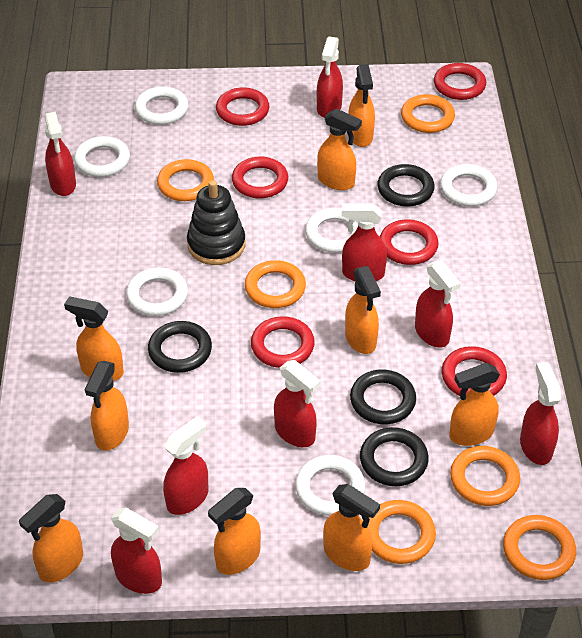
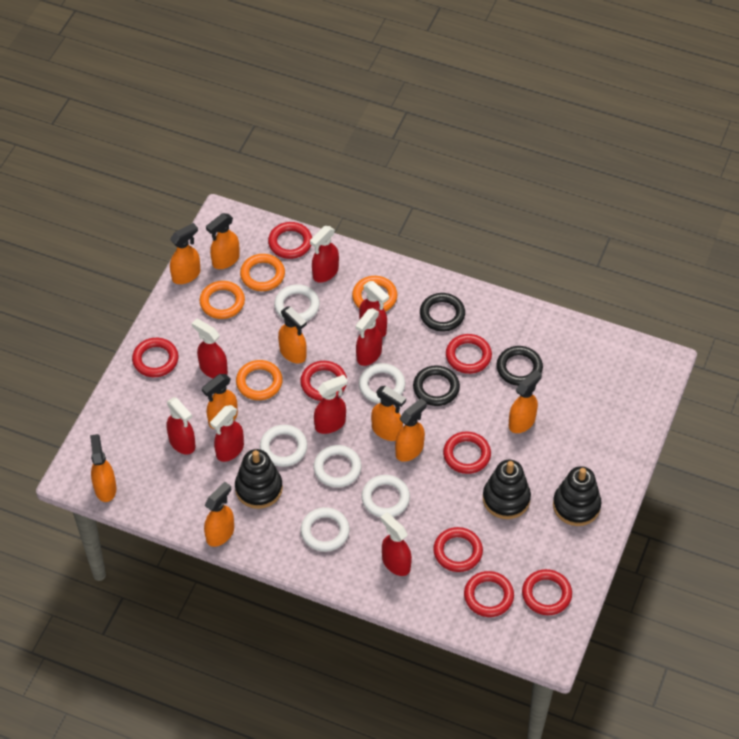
black ring: [148,321,212,373] [350,370,416,424] [360,427,429,486] [377,164,435,207] = 4 -> [413,365,460,406] [420,293,465,331] [496,346,543,386] = 3
black stacking toy: [187,180,245,265] = 1 -> [235,449,283,509] [483,460,531,519] [553,466,601,526] = 3
orange ring: [157,159,214,201] [245,260,306,308] [368,500,436,564] [401,94,455,133] [450,446,520,506] [503,515,576,580] = 6 -> [200,281,245,319] [236,360,283,400] [240,254,285,291] [352,276,397,312] = 4
red ring: [216,87,269,126] [232,157,288,198] [251,316,315,368] [380,219,439,265] [434,63,486,100] [442,346,507,396] = 6 -> [132,338,178,377] [268,222,312,259] [300,361,347,401] [433,527,483,572] [443,431,491,474] [446,334,492,374] [464,571,514,617] [522,569,572,615] = 8

